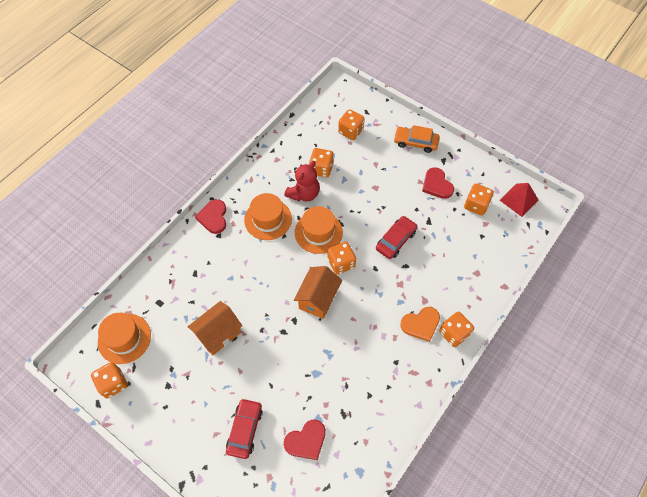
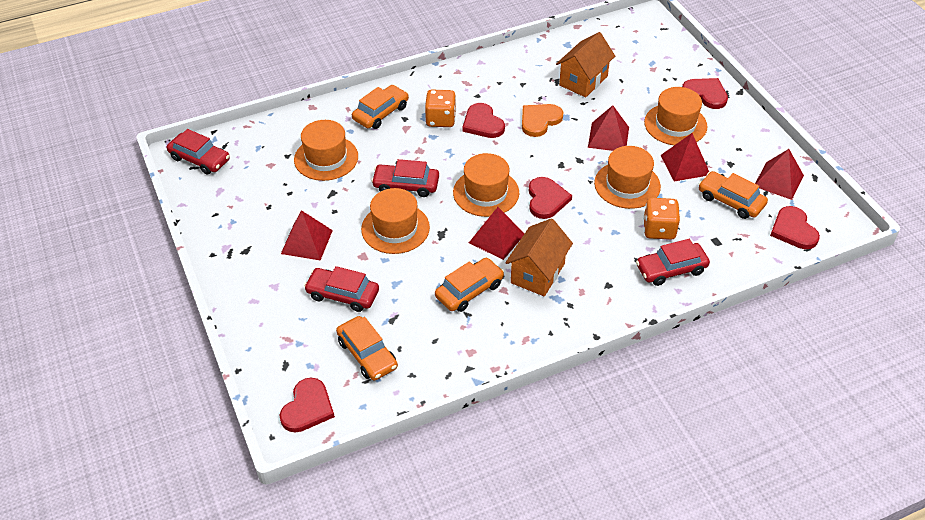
orange car: [394,125,440,153] = 1 -> [336,316,398,381] [352,85,409,129] [435,258,504,312] [699,171,768,219] = 4
orange dice: [91,362,128,398] [309,148,334,177] [328,242,356,275] [338,109,365,140] [439,312,474,347] [464,184,494,215] = 6 -> [425,90,456,127] [643,198,680,240] = 2
orange hat: [98,313,151,364] [244,193,292,240] [295,206,343,254] = 3 -> [294,120,358,181] [361,188,430,254] [453,153,519,217] [594,146,661,209] [644,87,707,145] = 5
red car: [226,398,263,459] [376,216,417,259] = 2 -> [167,129,230,175] [304,266,379,312] [371,159,439,197] [636,239,710,286] = 4
red heart: [195,199,226,234] [284,420,326,460] [422,167,454,199] = 3 -> [280,378,335,433] [462,103,505,138] [529,177,572,219] [682,78,728,109] [770,206,820,249] = 5
red pyramid: [500,183,539,217] = 1 -> [281,210,333,261] [469,207,525,260] [588,105,629,151] [660,133,709,181] [755,149,804,200] = 5
red teddy bear: [284,161,320,202] = 1 -> none = 0

